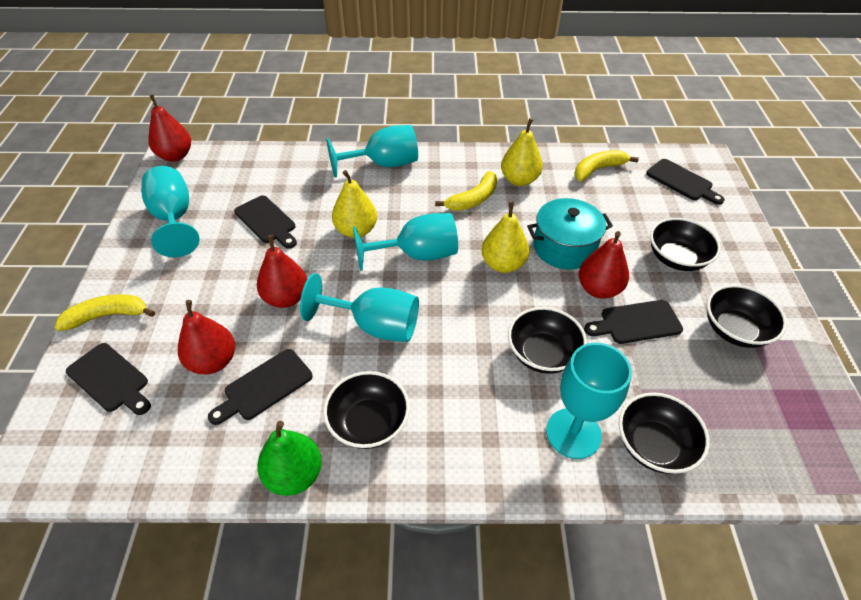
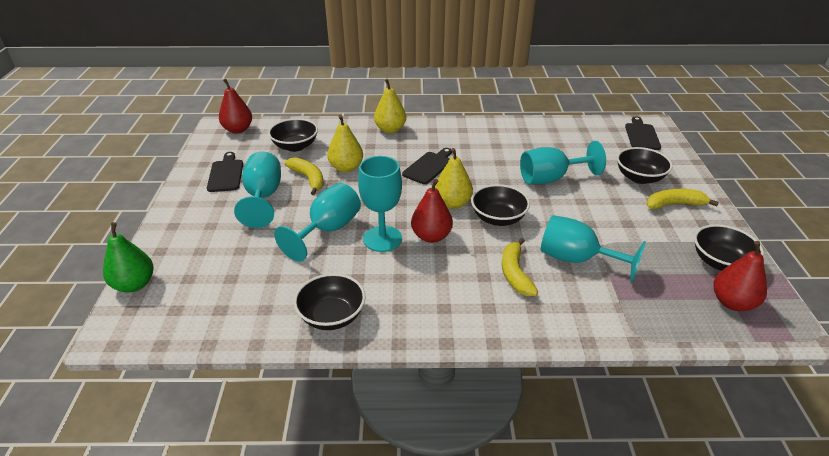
black cutting board: [66,343,151,415] [208,349,313,425] [234,195,297,249] [584,300,683,344] [646,159,725,205] = 5 -> [207,152,243,192] [402,148,452,184] [625,116,661,150] = 3
red pear: [148,94,191,162] [178,300,235,374] [257,235,307,308] [579,231,629,299] = 4 -> [219,79,252,133] [411,179,453,243] [713,241,767,311] = 3
turquoise pot: [527,198,613,270] = 1 -> none = 0

